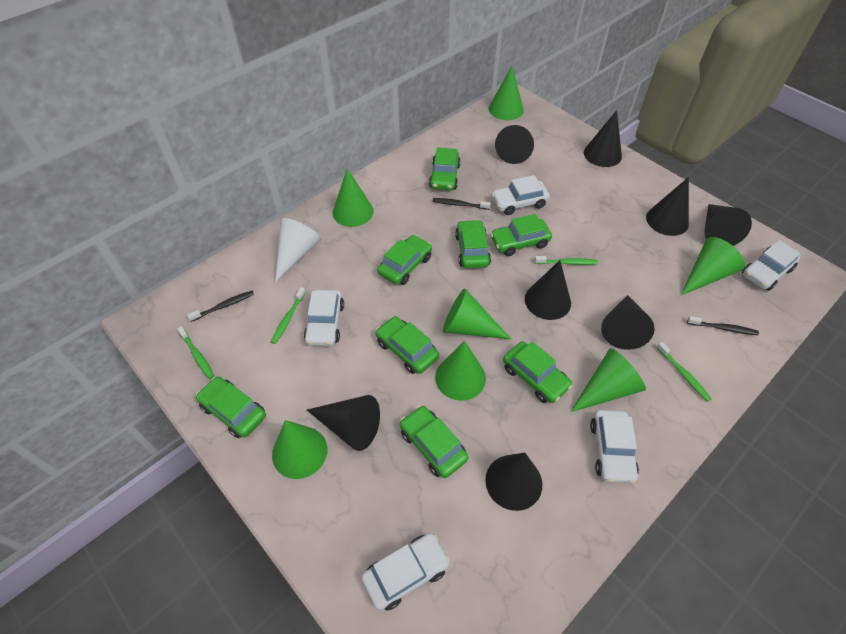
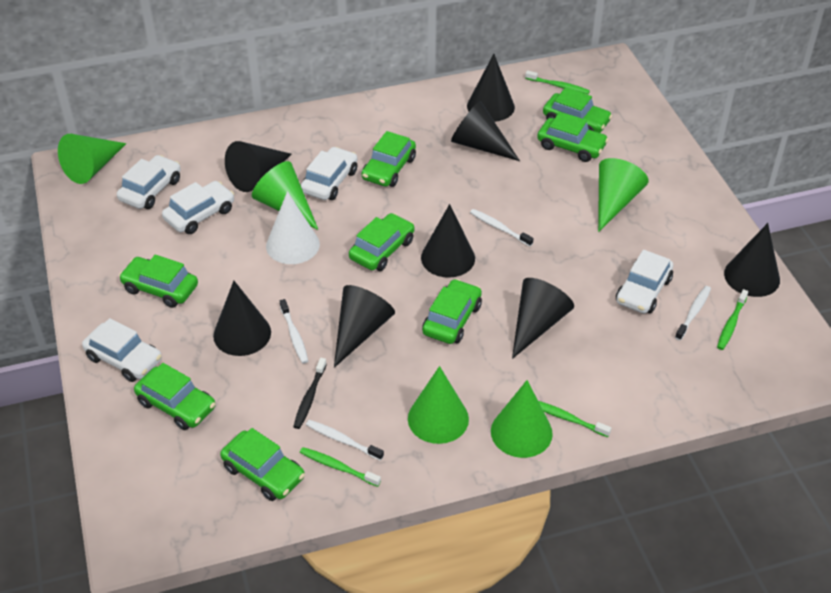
black toothbrush: [187,291,254,322] [433,198,491,210] [687,316,759,335] = 3 -> [293,358,327,429] = 1
green cone: [272,420,327,479] [333,169,374,227] [435,341,486,401] [443,288,511,339] [489,66,524,120] [571,348,646,412] [681,237,745,295] = 7 -> [58,134,127,184] [252,161,318,230] [408,366,469,444] [491,380,553,458] [598,158,649,232] = 5
white toothbrush: none = 0 -> [280,299,308,364] [306,420,384,461] [470,209,534,247] [675,286,711,340] = 4

